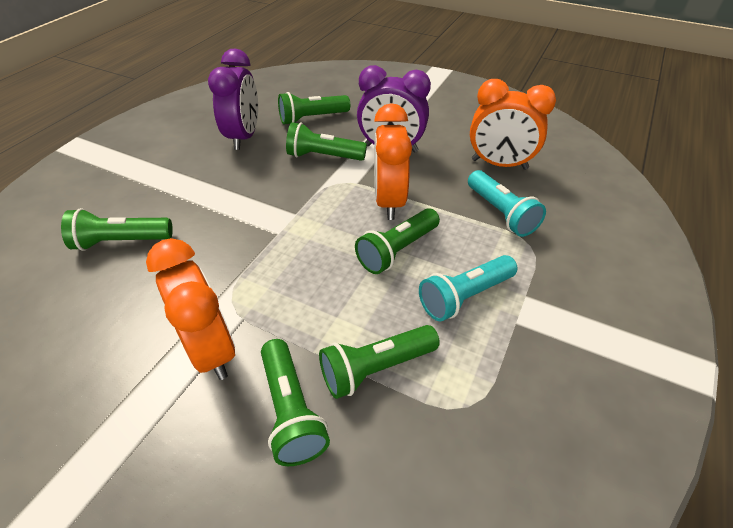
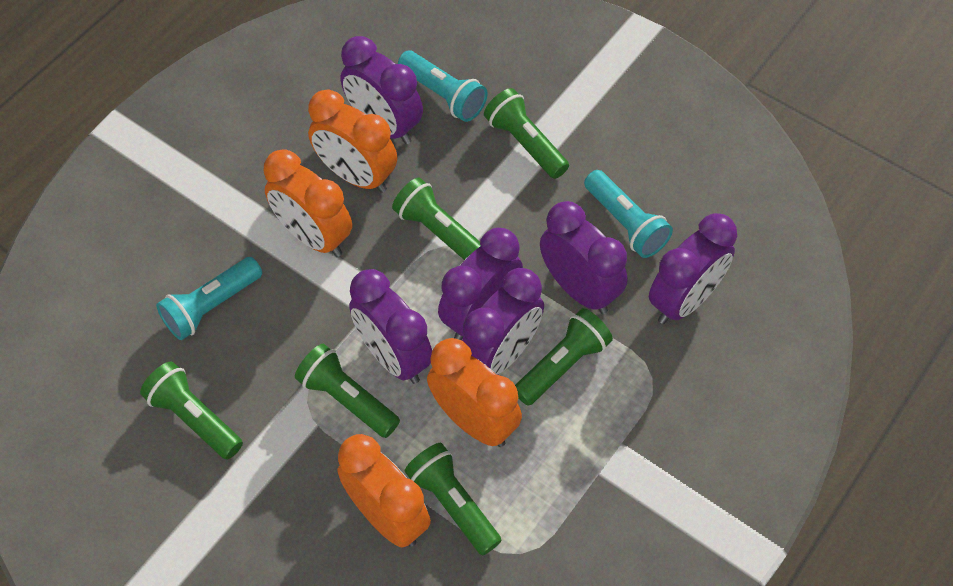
orange clock: [146,238,235,380] [374,103,412,220] [470,79,556,170] = 3 -> [264,150,352,257] [308,89,397,193] [337,434,431,548] [427,338,522,447] = 4
purple clock: [208,49,258,150] [357,65,431,153] = 2 -> [340,36,423,144] [349,269,432,384] [438,228,523,340] [462,268,544,375] [540,201,628,314] [649,213,737,324] = 6
turquoise flashlight: [419,255,517,321] [468,170,546,237] = 2 -> [156,257,262,340] [398,51,487,122] [584,170,673,258] = 3

